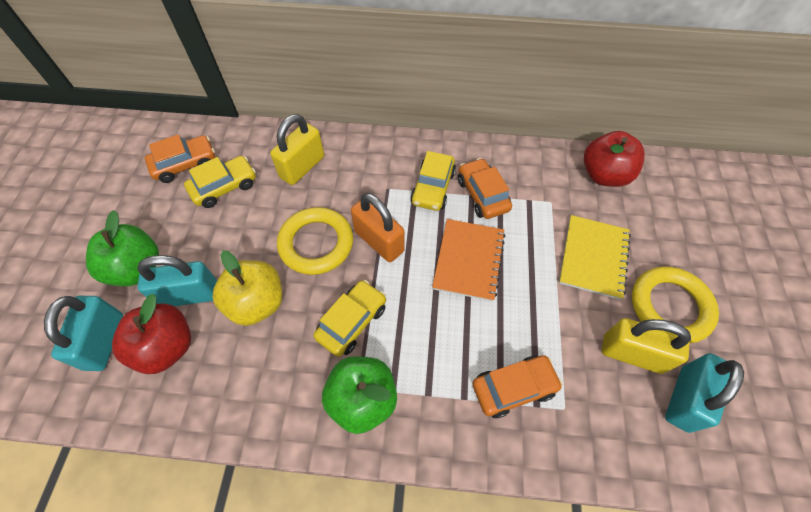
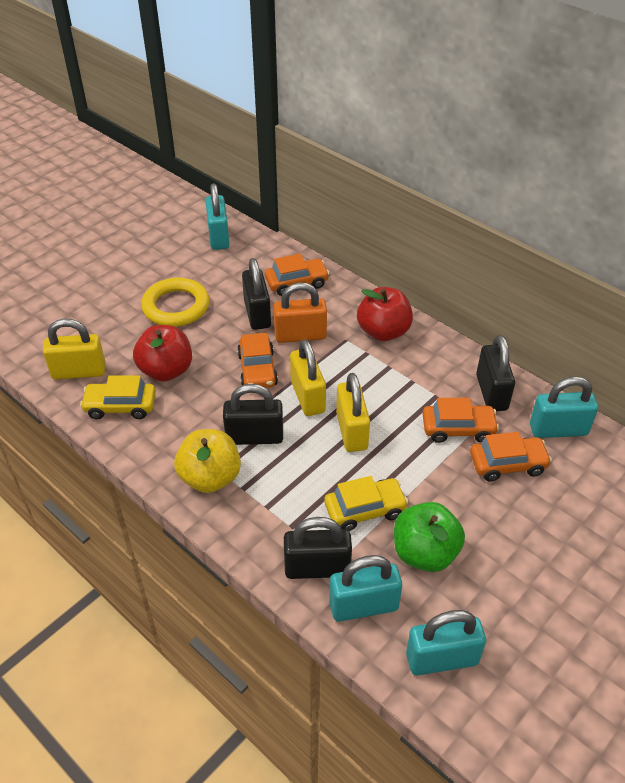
black padlock: none = 0 -> [223,384,283,445] [242,258,271,330] [284,517,352,579] [476,335,515,411] = 4
green apple: [86,210,159,286] [322,356,397,434] = 2 -> [394,502,465,572] = 1
orange car: [145,134,215,183] [458,158,512,219] [473,355,563,418] = 3 -> [237,333,278,388] [265,254,330,296] [423,398,499,443] [470,432,552,481] = 4
orange notebook: [432,219,505,301] = 1 -> none = 0
turquoise padlock: [44,296,123,371] [137,255,217,306] [665,353,744,433] = 3 -> [205,183,229,250] [329,555,402,622] [406,610,486,676] [530,376,598,438] = 4
yellow car: [184,156,256,208] [313,280,386,357] [410,151,456,211] = 3 -> [80,375,156,419] [324,476,408,531] = 2
yellow notebook: [559,215,631,300] = 1 -> none = 0
yellow padlock: [270,114,324,185] [602,318,691,374] = 2 -> [43,318,106,380] [290,339,326,416] [336,373,370,452] = 3
yellow ring: [277,207,353,275] [632,266,719,343] = 2 -> [141,278,209,327] = 1

